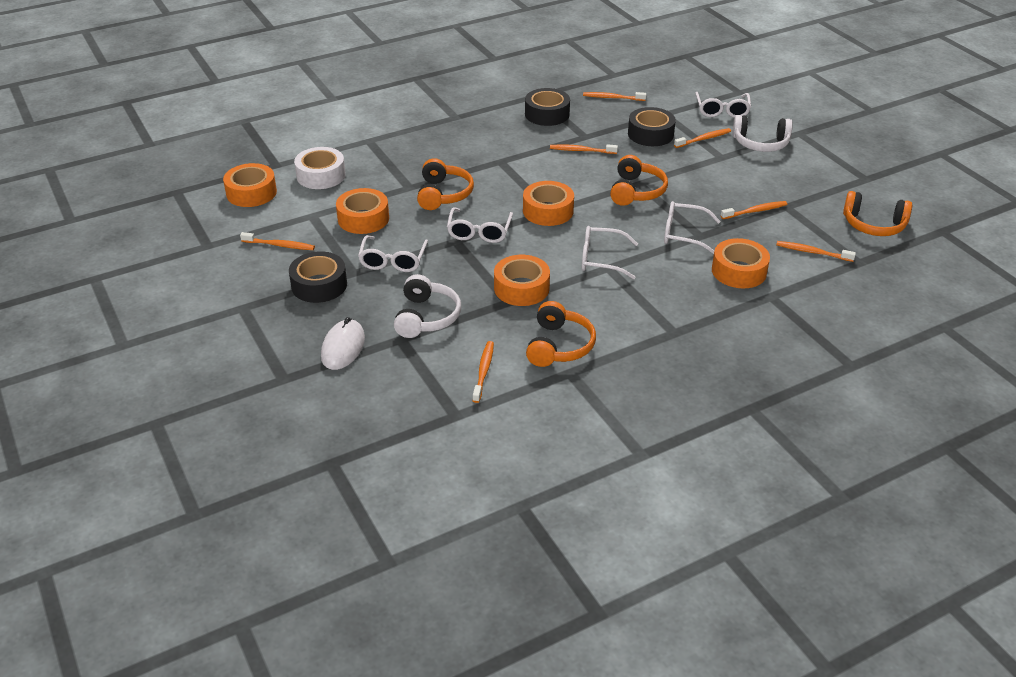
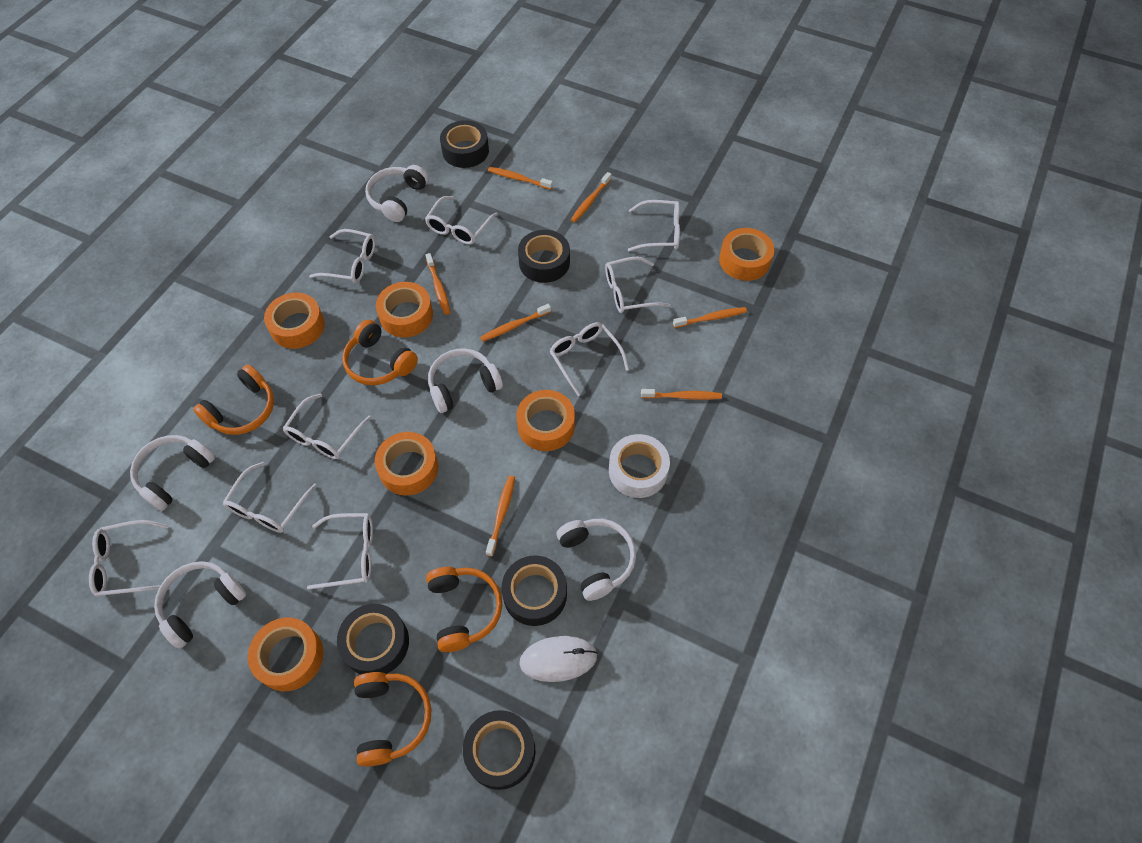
black tape: [289,251,347,303] [525,88,570,126] [628,107,676,146] = 3 -> [337,604,409,675] [440,120,489,168] [463,710,536,790] [501,556,567,626] [518,230,570,283] = 5
orange tape: [223,163,277,207] [336,188,389,234] [494,255,550,306] [523,181,574,226] [712,238,770,288] = 5 -> [248,617,323,691] [264,292,325,349] [375,432,439,495] [376,282,433,337] [517,390,575,451] [719,228,774,281] = 6
white glasses: [358,235,428,272] [447,207,513,243] [582,226,638,279] [664,201,721,254] [695,92,751,118] = 5 -> [89,520,169,597] [223,462,317,533] [283,394,371,459] [307,513,373,590] [309,229,375,283] [425,196,498,245] [550,322,629,396] [605,256,670,313] [628,200,680,251] = 9
white headphones: [394,274,461,338] [732,115,793,152] = 2 -> [130,435,215,511] [154,561,246,649] [365,165,429,222] [428,348,503,413] [557,519,636,601] = 5

